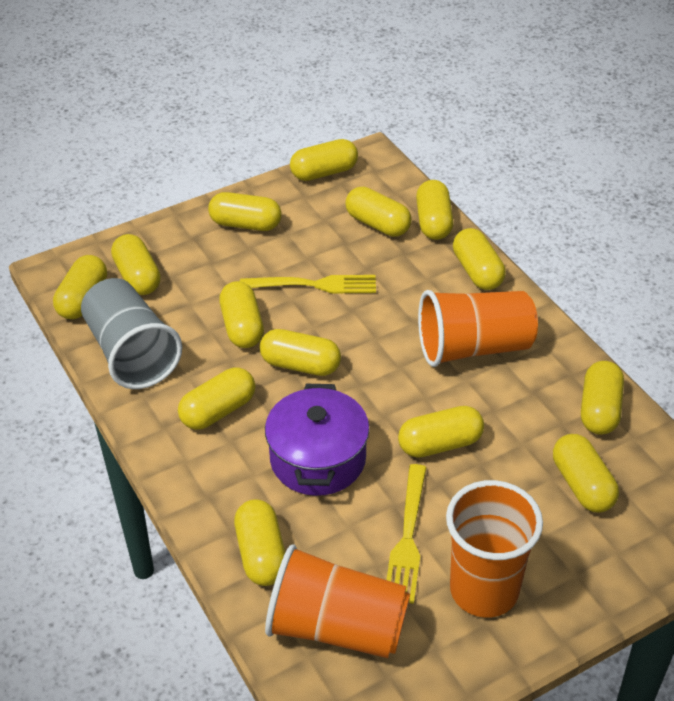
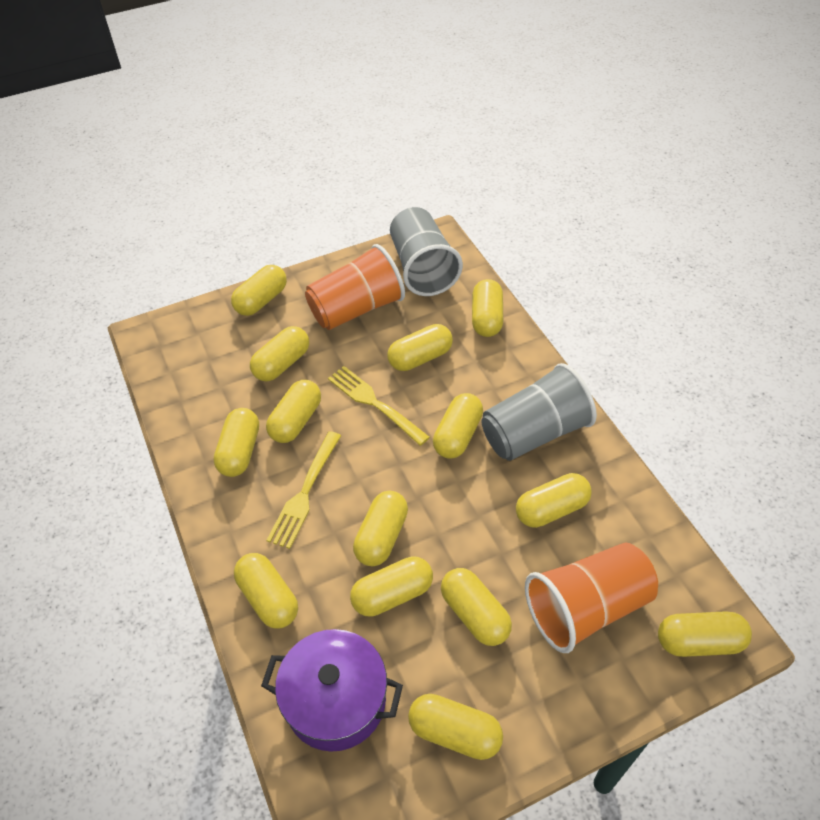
grey cup: [81,278,182,389] = 1 -> [390,207,463,296] [482,363,597,461] = 2
orange cup: [265,544,410,658] [418,290,538,367] [446,480,543,618] = 3 -> [305,244,405,330] [525,542,658,653] = 2

